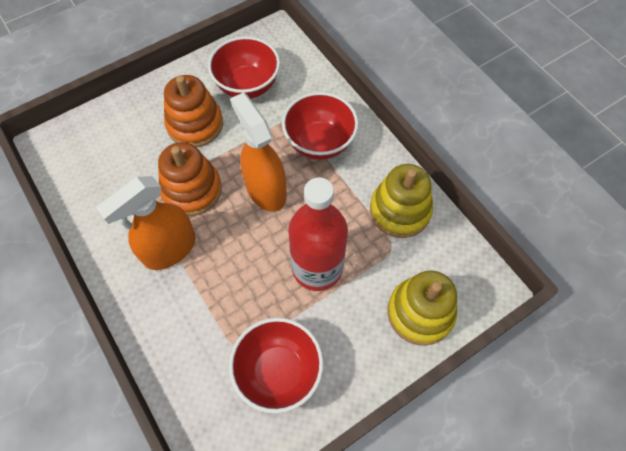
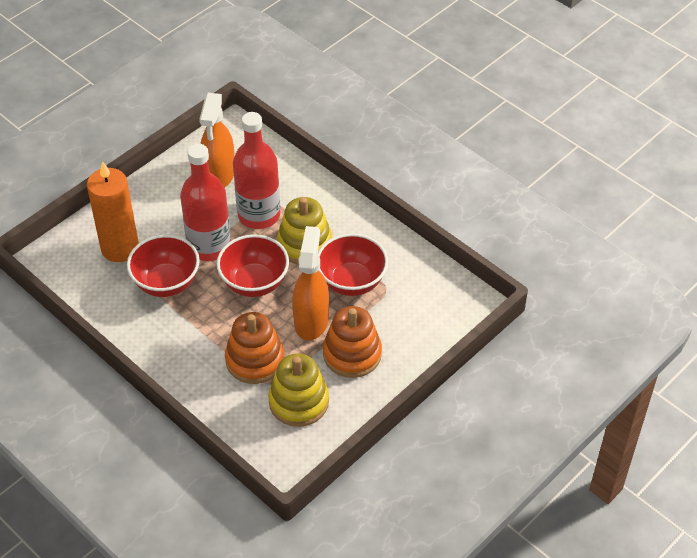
orange candle: none = 0 -> [87,161,139,262] = 1
red bottle: [288,177,348,291] = 1 -> [180,144,231,261] [233,112,280,229] = 2

